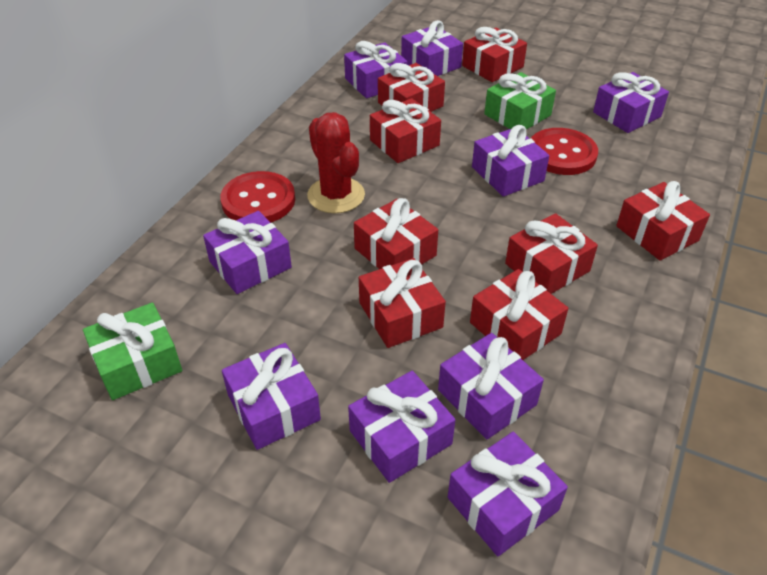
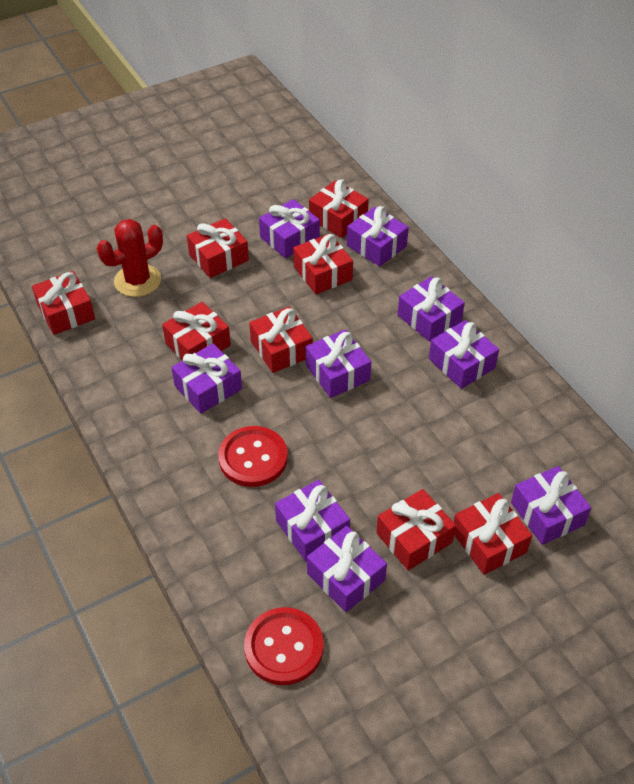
green gift: [83,302,182,400] [484,72,556,129] = 2 -> none = 0

